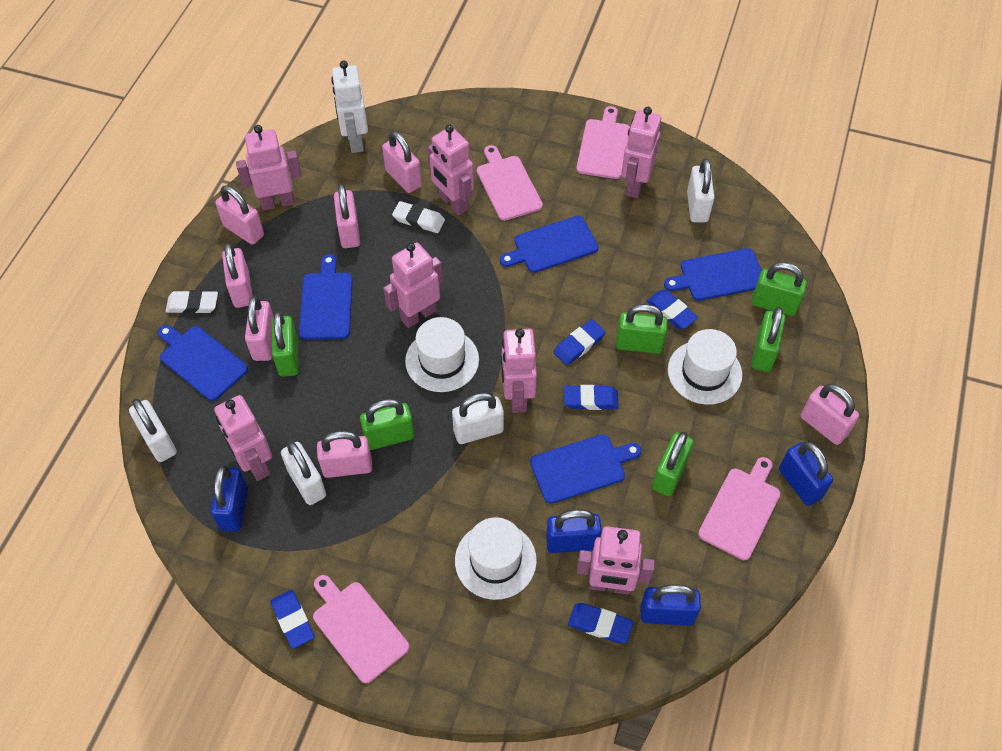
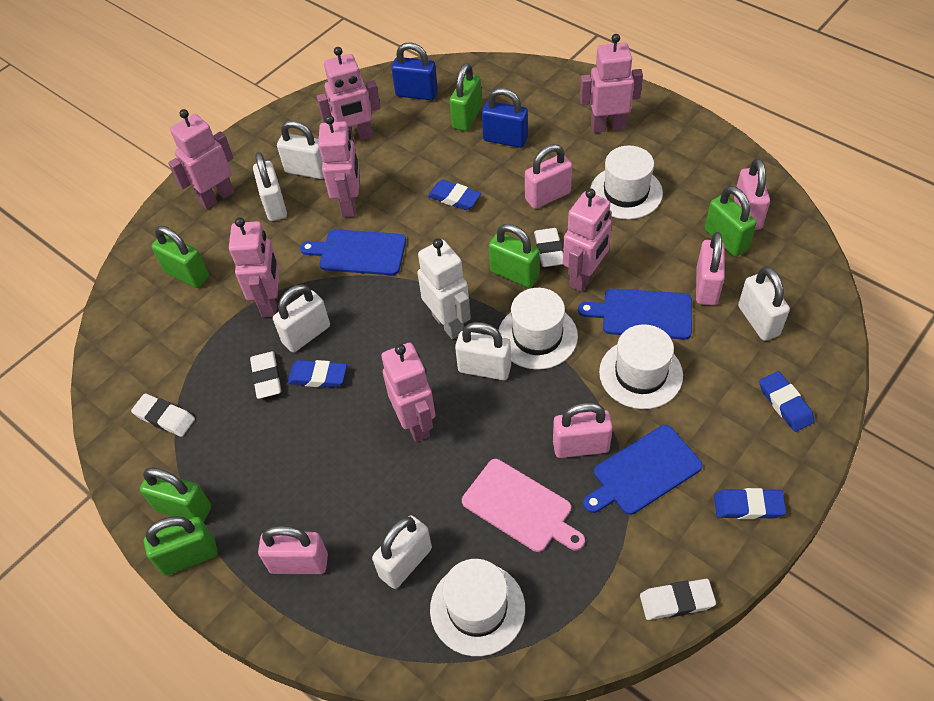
blue cutting board: [158,325,248,401] [299,254,352,340] [500,216,599,273] [530,434,642,504] [664,248,762,301] = 5 -> [300,229,406,275] [578,288,692,340] [583,425,703,515] = 3
blue eraser: [270,590,315,649] [553,319,606,365] [564,385,619,410] [568,603,633,643] [647,290,698,329] = 5 -> [287,360,347,388] [428,180,481,210] [714,488,786,519] [759,371,815,432] = 4
blue padlock: [211,465,248,531] [546,509,602,553] [641,584,701,626] [779,441,833,506] = 4 -> [392,42,438,100] [482,88,528,148] = 2
pink cutting board: [313,575,409,683] [477,145,543,221] [576,106,630,179] [698,457,780,560] = 4 -> [462,459,585,552] = 1
pink padlock: [215,186,264,245] [222,243,252,308] [245,296,274,361] [317,431,372,478] [334,184,360,248] [382,131,422,193] [801,384,859,445] = 7 -> [258,526,328,574] [525,144,572,209] [553,402,613,458] [696,232,725,305] [734,158,770,230] = 5
white eraser: [165,290,218,314] [392,201,445,233] = 2 -> [131,394,195,437] [250,351,281,399] [534,228,563,267] [640,579,716,620] = 4
white hat: [405,317,479,392] [455,517,537,600] [668,329,742,405] = 3 -> [430,559,525,656] [498,288,578,370] [590,146,663,219] [599,324,683,409] = 4
white padlock: [129,399,177,462] [281,441,326,505] [452,393,504,444] [687,158,715,222] = 4 -> [253,152,287,221] [273,284,330,352] [277,121,324,179] [372,515,432,589] [455,322,511,380] [738,267,790,341] = 6

